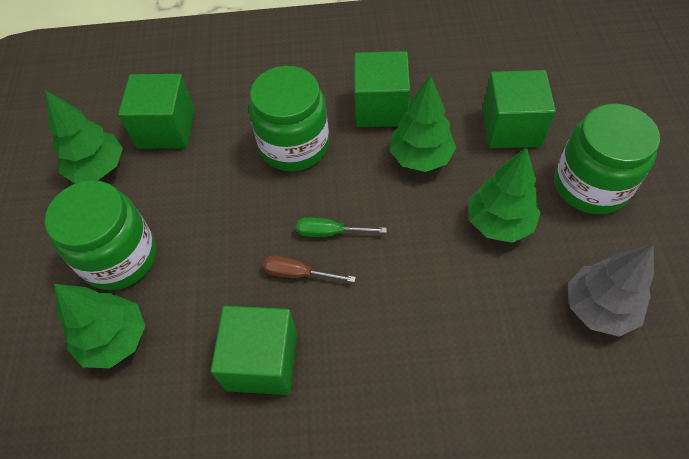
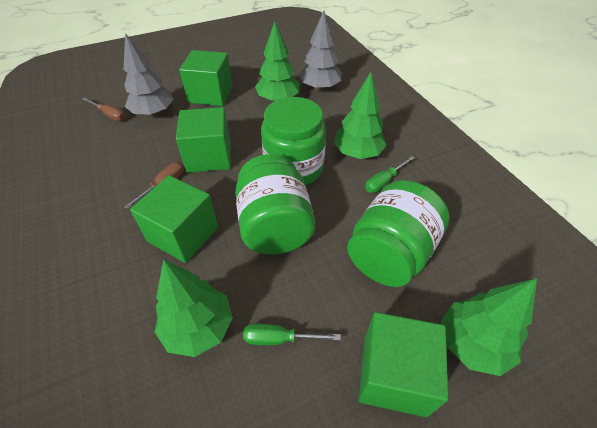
brown screwdriver: [263,256,356,282] = 1 -> [82,97,126,121] [124,162,184,209] = 2
green screwdriver: [296,218,387,237] = 1 -> [243,324,341,345] [365,156,415,193] = 2
grey tree: [568,244,654,337] = 1 -> [124,33,173,117] [299,10,342,91] = 2

